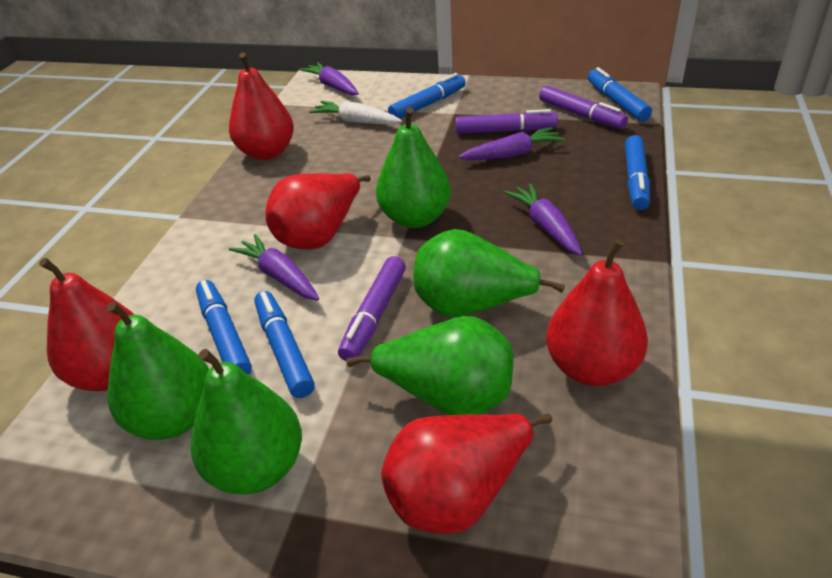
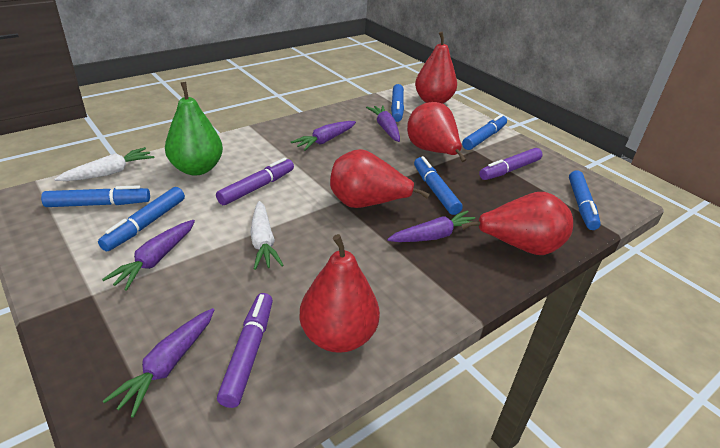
blue marker: [196,280,252,375] [254,291,315,398] [388,73,466,119] [588,67,652,121] [625,135,650,210] = 5 -> [41,185,150,207] [98,187,185,251] [391,84,404,122] [414,156,463,215] [462,114,507,150] [569,170,601,230] = 6
green pear: [107,302,209,440] [191,349,302,495] [346,316,513,415] [376,107,451,228] [413,229,565,317] = 5 -> [165,82,223,175] = 1
purple carrot: [229,234,319,300] [299,62,359,95] [458,127,565,160] [504,183,582,256] = 4 -> [102,220,195,291] [103,308,214,418] [291,121,356,151] [366,105,400,142] [387,210,479,242] = 5
white carrot: [309,101,402,125] = 1 -> [54,147,155,181] [250,201,284,270] = 2

